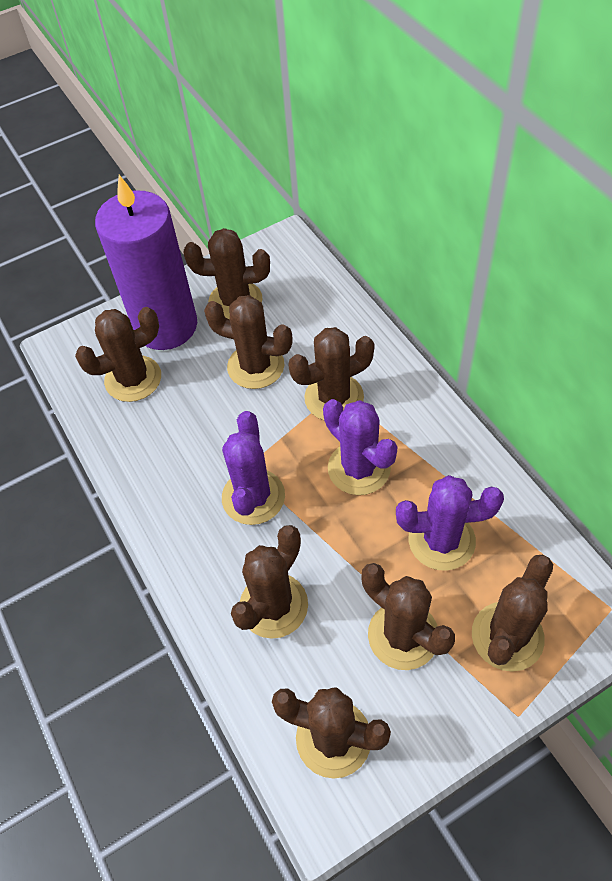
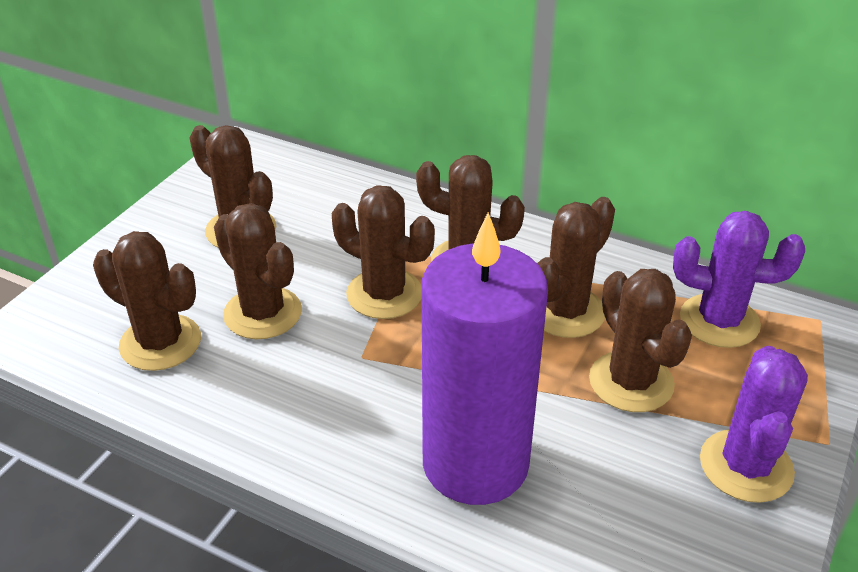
brown cactus: [75,307,161,402] [184,228,270,319] [204,295,293,389] [231,525,308,639] [272,687,391,779] [288,327,375,420] [362,563,455,670] [472,555,553,672] = 8 -> [93,231,201,371] [190,125,276,248] [214,203,302,339] [332,185,435,319] [416,155,525,262] [537,197,615,338] [589,269,692,412] = 7
purple cactus: [222,411,285,525] [323,399,397,495] [396,475,504,571] = 3 -> [673,211,805,348] [700,346,808,503] = 2

